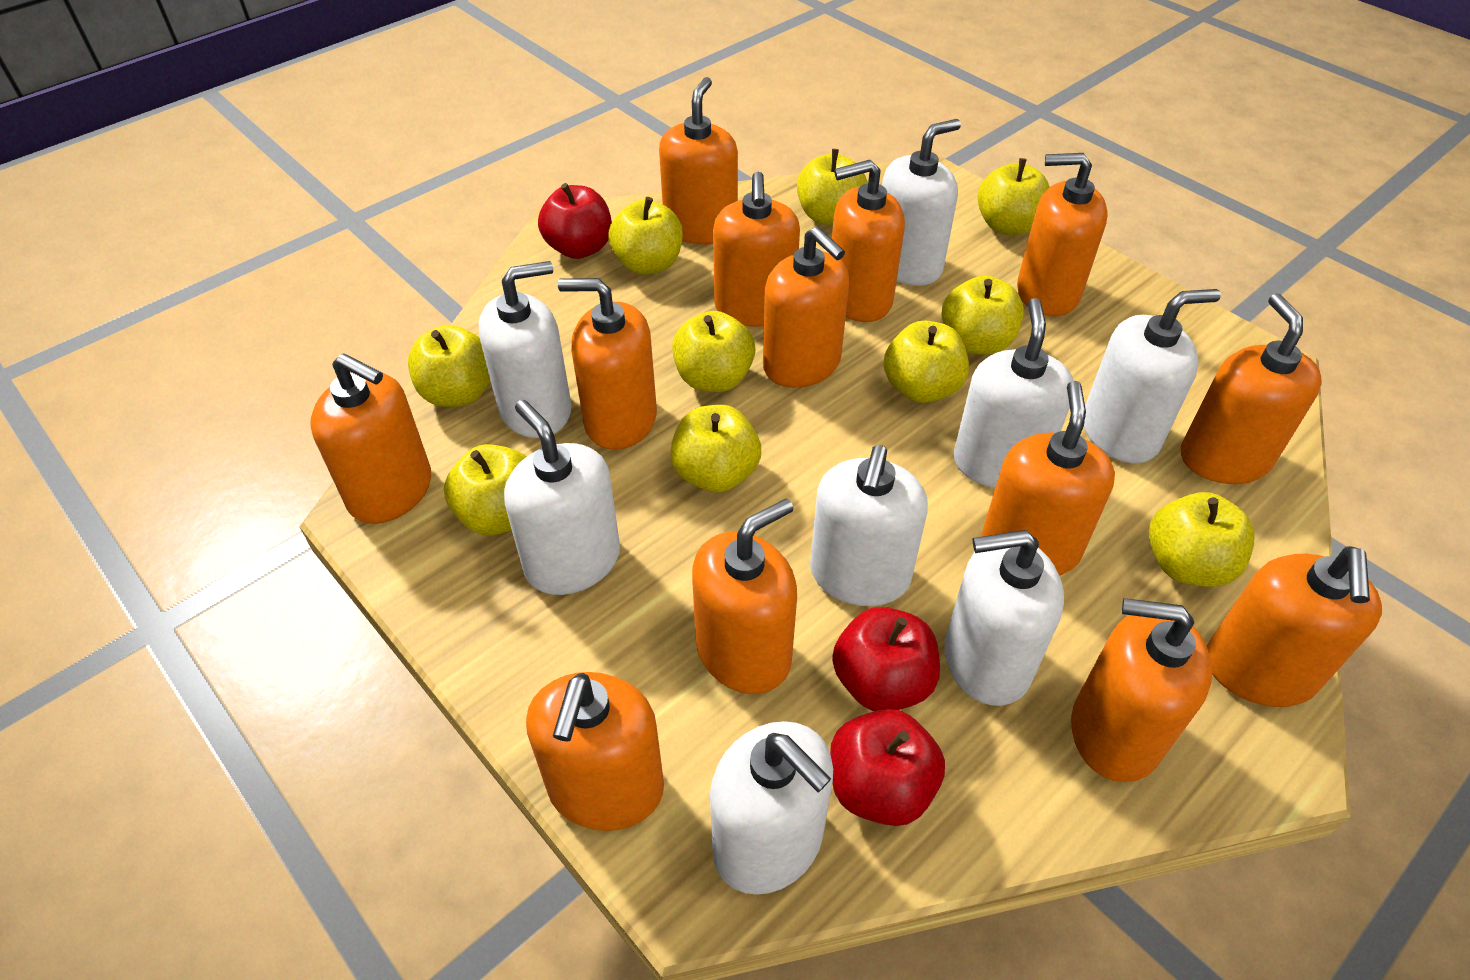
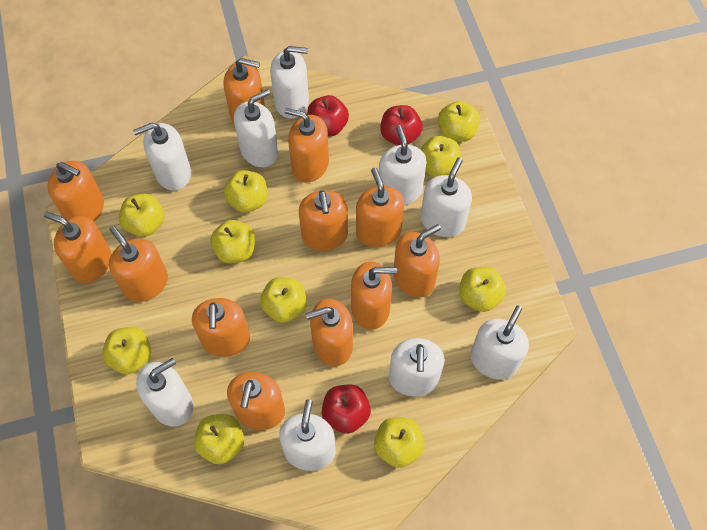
orange soap dispenser: [310,353,431,524] [526,672,664,831] [558,278,657,450] [659,77,738,244] [692,498,797,694] [713,172,800,327] [763,227,849,388] [832,160,905,322] [981,381,1115,576] [1017,153,1108,316] [1071,598,1212,782] [1181,293,1322,484] [1207,546,1382,707] = 13 -> [44,212,112,283] [47,161,104,222] [109,226,168,302] [192,298,250,357] [223,58,265,125] [227,372,285,430] [285,108,329,182] [299,190,348,251] [306,299,353,366] [351,261,397,330] [356,168,404,247] [393,224,441,298] = 12
white soap dispenser: [479,261,572,438] [504,400,620,595] [710,721,833,895] [810,445,928,606] [882,119,961,286] [944,530,1064,706] [954,298,1074,488] [1084,289,1221,464] = 8 -> [133,123,191,191] [136,358,193,427] [234,89,278,167] [270,46,309,118] [279,400,336,471] [379,125,427,206] [389,338,444,396] [421,157,472,237] [471,305,529,380] = 9

